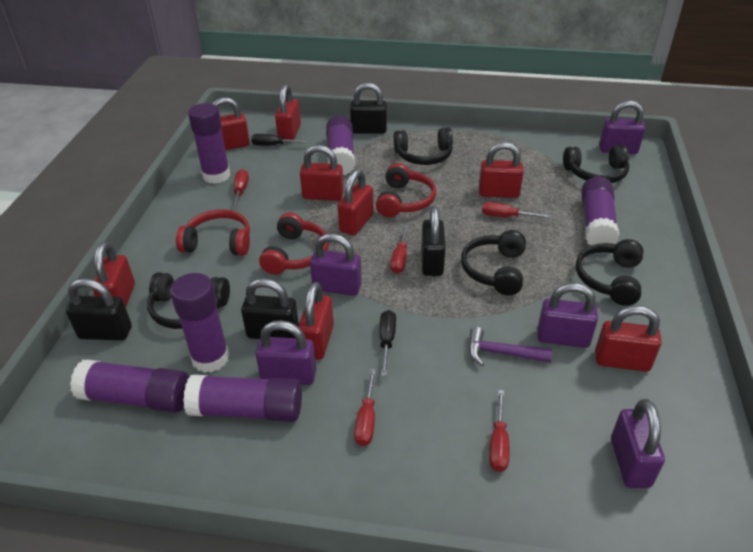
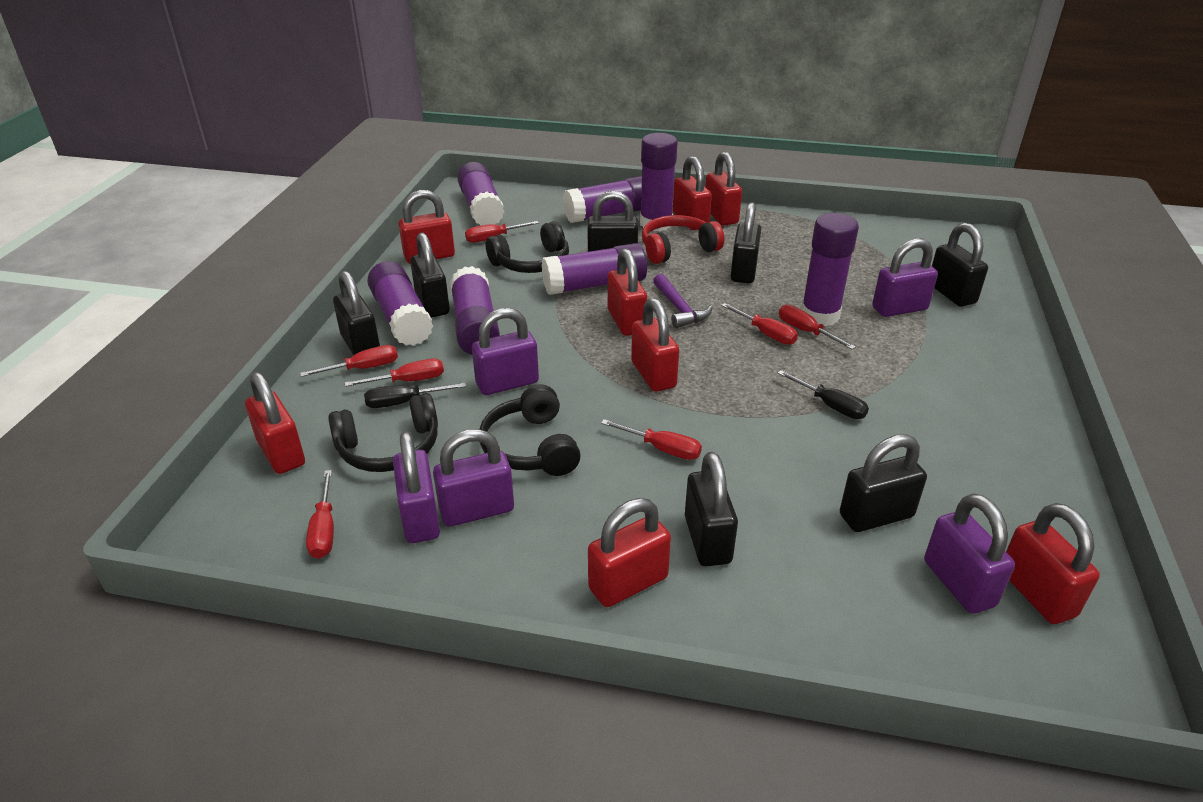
black headphones: [147,272,230,329] [394,128,453,165] [461,230,526,296] [563,145,629,183] [576,239,643,306] = 5 -> [328,393,438,472] [480,384,581,476] [486,221,569,273] = 3
black padlock: [66,278,132,340] [241,278,299,339] [350,83,387,134] [421,206,446,276] = 4 -> [333,271,380,356] [410,232,450,318] [587,191,638,252] [685,452,738,566] [731,202,761,283] [840,434,927,532] [932,223,988,307] = 7
purple glue stick: [70,360,189,413] [170,273,229,373] [183,375,302,422] [188,103,230,184] [326,115,355,175] [581,176,620,245] = 6 -> [367,261,433,346] [450,266,500,355] [457,162,504,225] [542,243,647,295] [563,176,642,223] [640,133,678,231] [801,213,859,326] = 7
red headphones: [176,209,250,256] [259,213,329,274] [376,163,436,217] = 3 -> [642,215,724,264] = 1
red screwdriver: [232,169,249,210] [354,369,376,446] [390,224,409,274] [482,202,551,218] [489,390,510,472] = 5 -> [300,345,398,377] [306,470,334,559] [345,358,444,387] [465,221,539,243] [601,419,702,460] [721,303,798,345] [779,305,856,349] = 7

